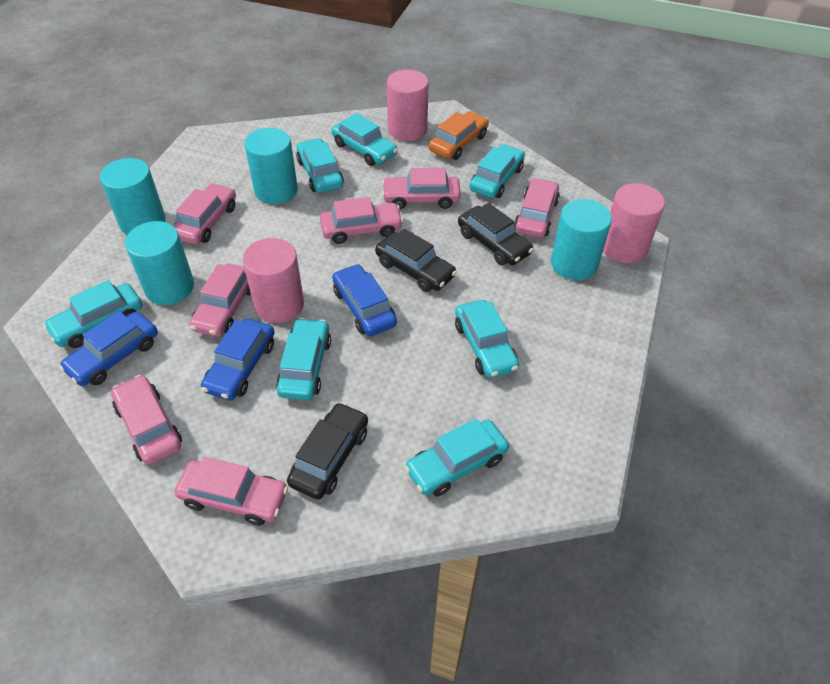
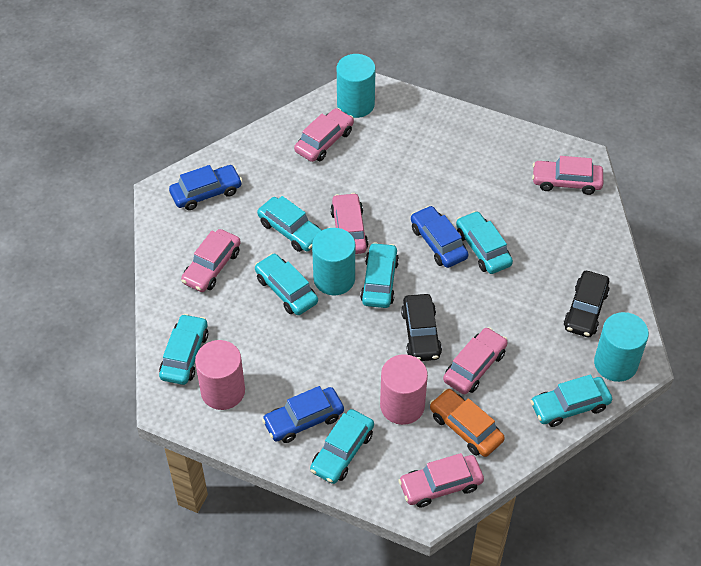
black car: [287,402,368,500] [375,229,457,292] [458,203,534,265] = 3 -> [401,294,442,361] [564,271,610,337] = 2
pink car: [111,375,182,465] [174,183,236,244] [174,457,288,526] [189,264,251,337] [320,197,403,244] [382,168,461,209] [514,178,560,238] = 7 -> [181,229,241,292] [294,108,354,162] [330,193,368,254] [398,453,484,508] [443,327,508,394] [532,156,603,195] = 6
pink cylinder: [243,238,304,323] [387,70,429,141] [603,183,665,264] = 3 -> [195,340,245,410] [380,354,428,425] = 2
turquoise cylinder: [100,158,166,235] [125,221,194,305] [244,128,298,204] [551,199,612,280] = 4 -> [312,228,355,295] [337,54,376,118] [594,312,649,382] = 3

